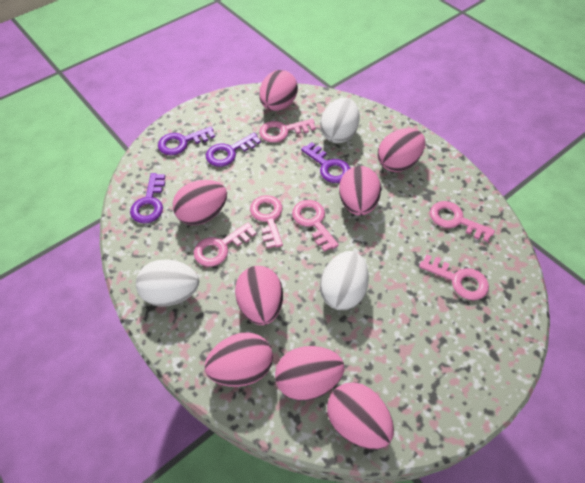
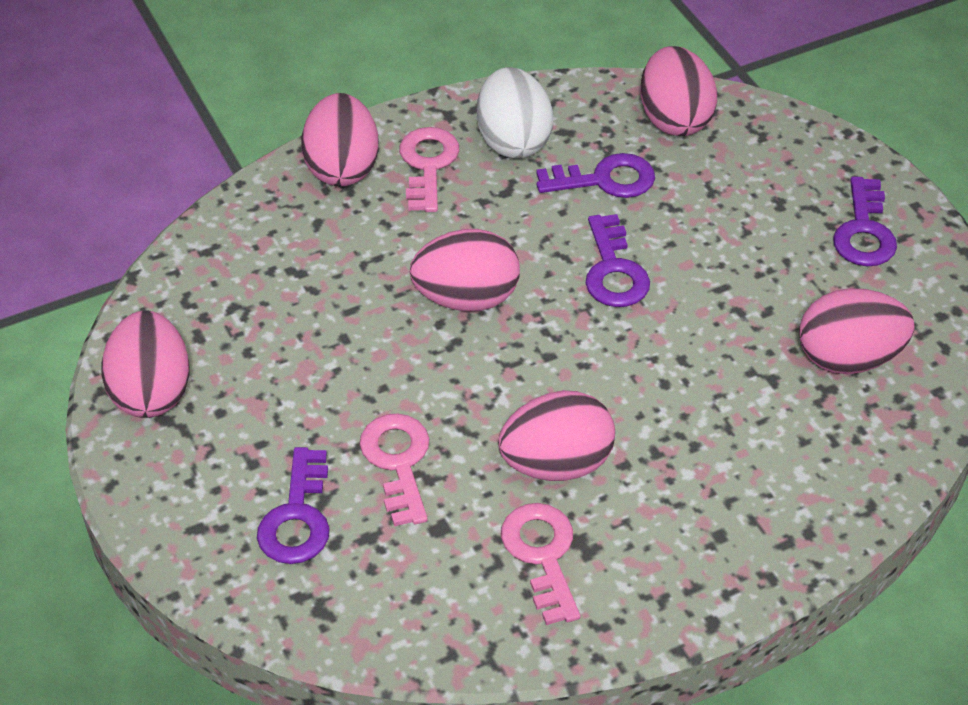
pink egg: [173,180,227,225] [204,332,273,387] [235,266,283,325] [259,70,298,111] [275,346,344,401] [327,382,394,450] [339,166,381,216] [378,128,425,172] = 8 -> [101,311,190,418] [301,93,379,187] [410,229,520,311] [498,390,615,481] [640,46,717,136] [799,288,914,374] = 6
pink key: [194,222,256,267] [250,195,283,249] [259,119,316,143] [292,200,339,252] [419,254,489,300] [430,201,495,242] = 6 -> [360,413,429,526] [400,127,459,212] [501,503,580,625] = 3
white egg: [136,259,199,307] [320,98,360,143] [320,251,369,310] = 3 -> [477,67,553,158] = 1

